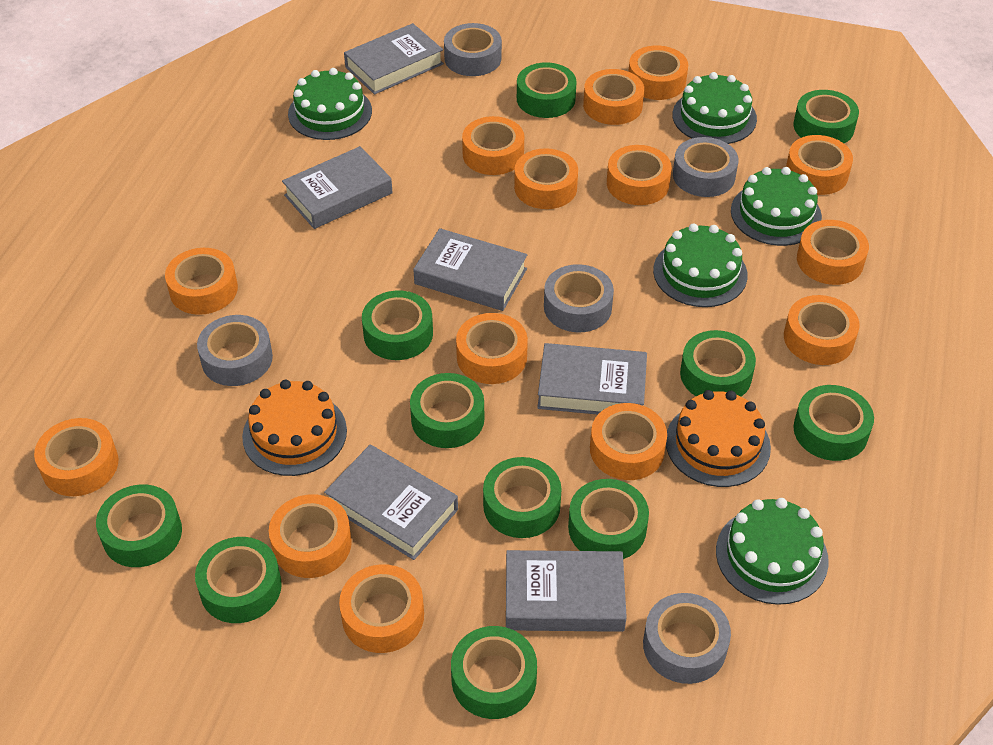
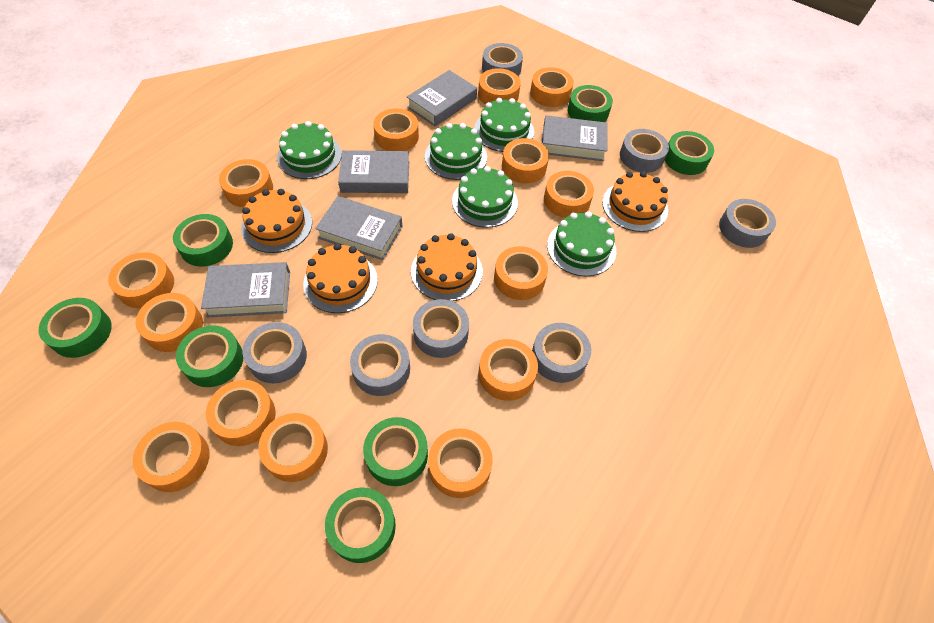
green tape: [96,485,182,567] [195,537,282,623] [362,290,433,360] [410,373,484,448] [451,626,537,719] [483,457,562,538] [517,62,576,118] [568,479,649,559] [680,330,756,396] [793,90,859,143] [793,385,874,461] = 11 -> [39,298,112,358] [173,214,233,267] [176,325,243,387] [325,487,396,563] [363,417,428,486] [568,85,613,122] [665,131,714,175] = 7
grey book: [282,146,393,229] [324,445,458,560] [344,23,444,95] [413,228,527,311] [506,550,627,632] [537,343,647,415] = 6 -> [201,262,290,317] [315,196,403,260] [338,150,409,193] [407,70,477,126] [542,115,607,161] = 5
grey tape: [197,315,273,386] [444,23,502,76] [544,264,614,333] [643,593,731,684] [673,137,738,197] = 5 -> [243,322,307,383] [350,334,410,396] [413,299,469,358] [482,43,523,76] [532,323,591,383] [620,129,669,173] [719,199,776,248] = 7
orange cake: [242,380,347,476] [666,390,771,487] = 2 -> [241,189,312,253] [303,243,378,313] [411,233,483,301] [602,171,668,232] = 4

